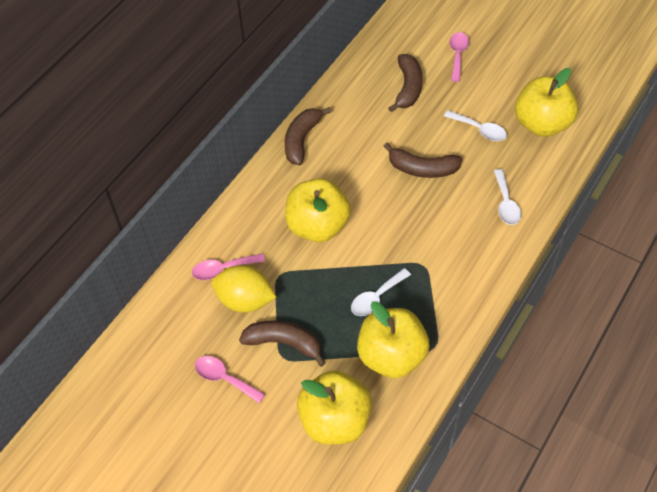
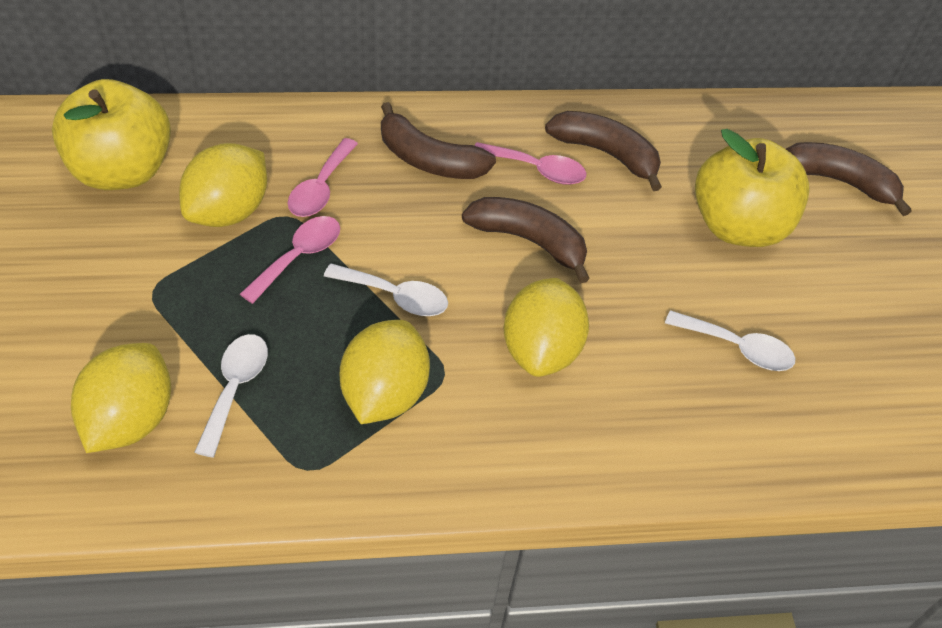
yellow apple: [285,178,351,242] [297,370,372,444] [357,301,429,378] [515,68,578,137] = 4 -> [52,79,171,190] [695,129,810,247] = 2
yellow lemon: [212,265,276,313] = 1 -> [71,343,171,453] [179,143,267,227] [340,320,430,424] [504,278,589,377] = 4

